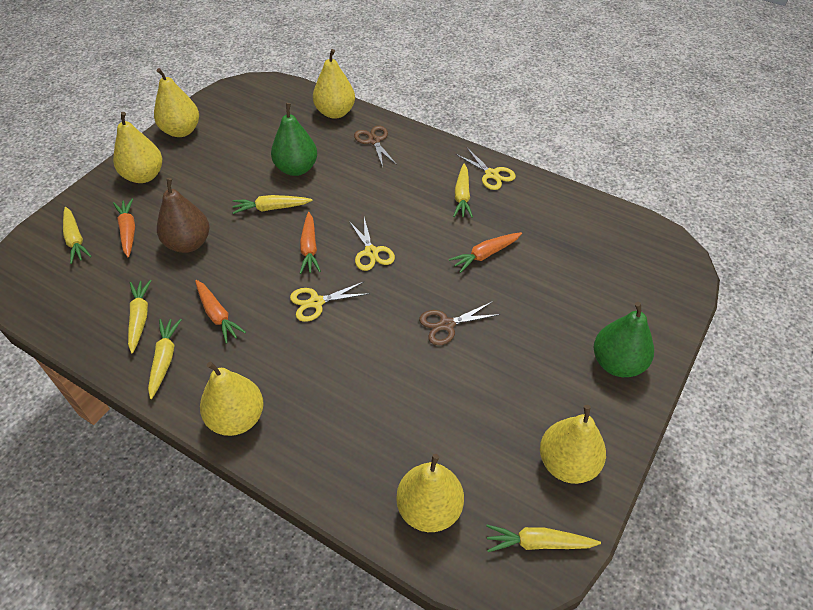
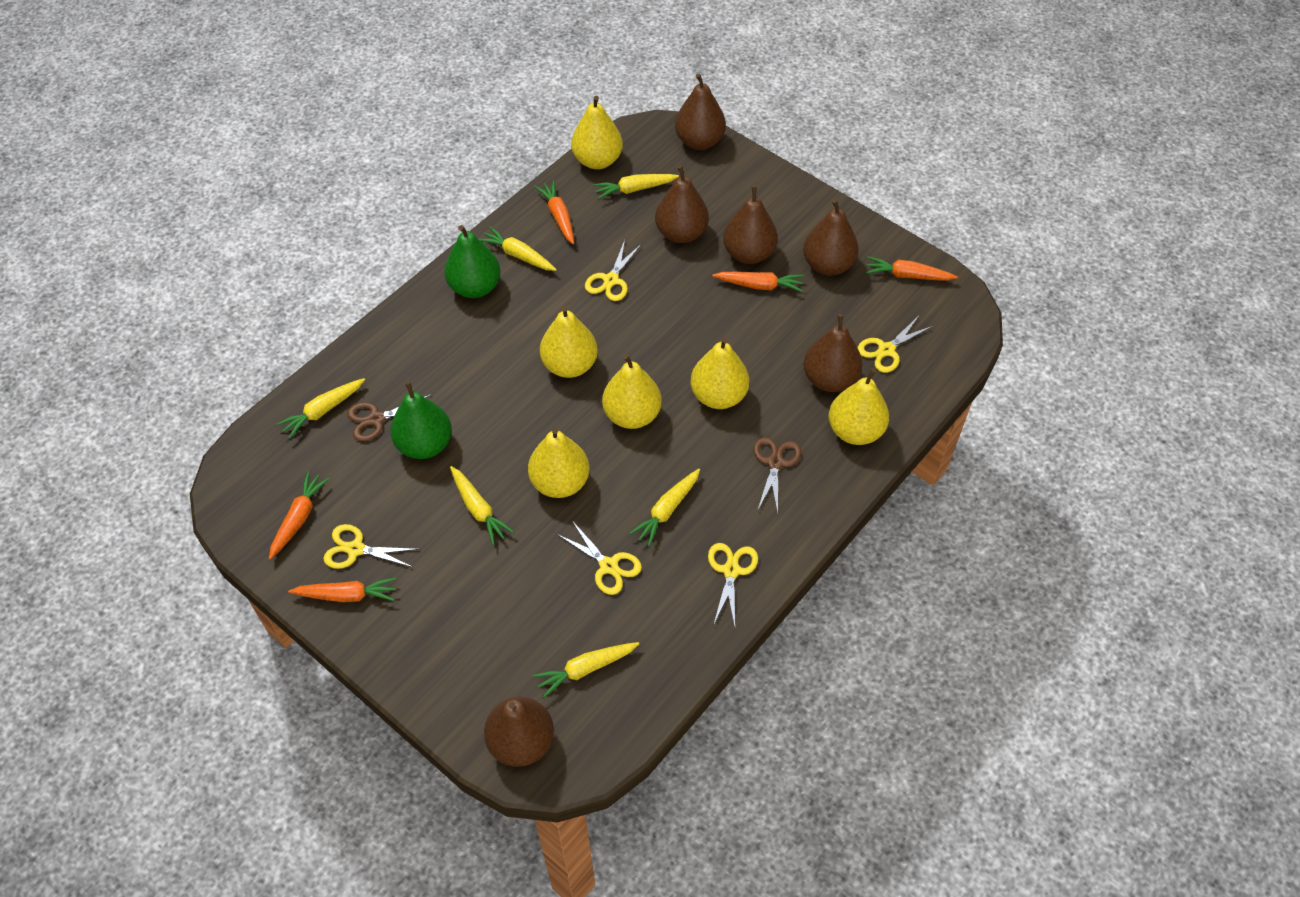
brown pear: [157,178,210,253] = 1 -> [484,697,554,767] [655,165,709,243] [675,74,726,150] [723,186,778,264] [803,199,859,276] [803,314,863,392] = 6
orange carrot: [113,199,135,257] [195,280,246,344] [300,212,321,274] [449,232,522,273] = 4 -> [269,471,330,560] [288,577,396,602] [534,180,574,244] [712,272,804,292] [866,256,958,281] = 5
yellow scissors: [290,281,370,322] [349,217,395,271] [456,148,516,190] = 3 -> [323,524,418,569] [557,521,642,595] [585,240,641,301] [708,543,758,626] [858,316,933,373] = 5

